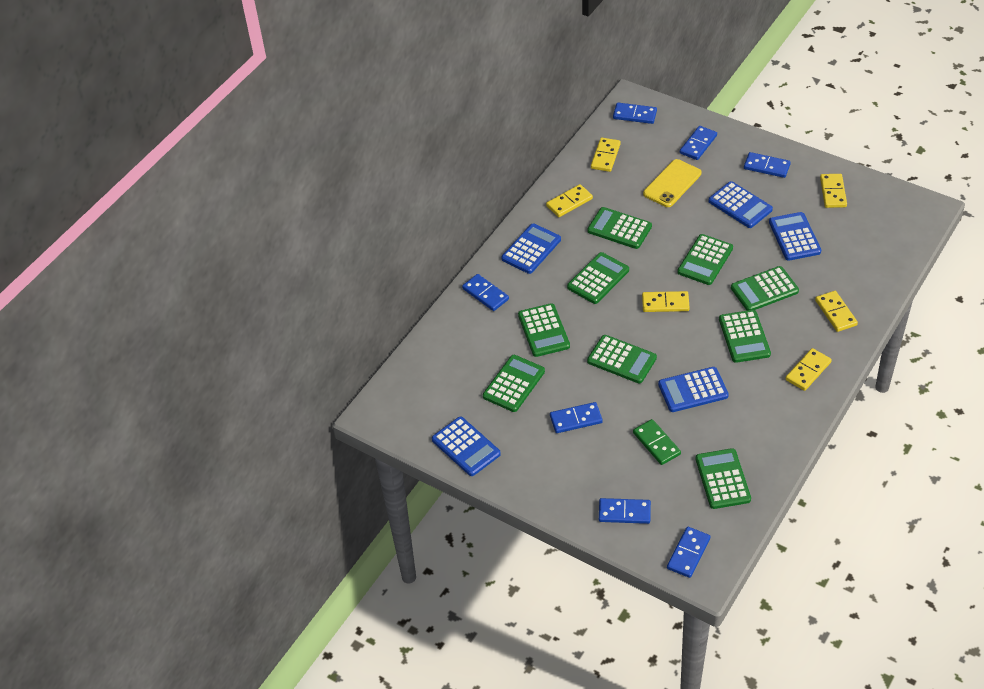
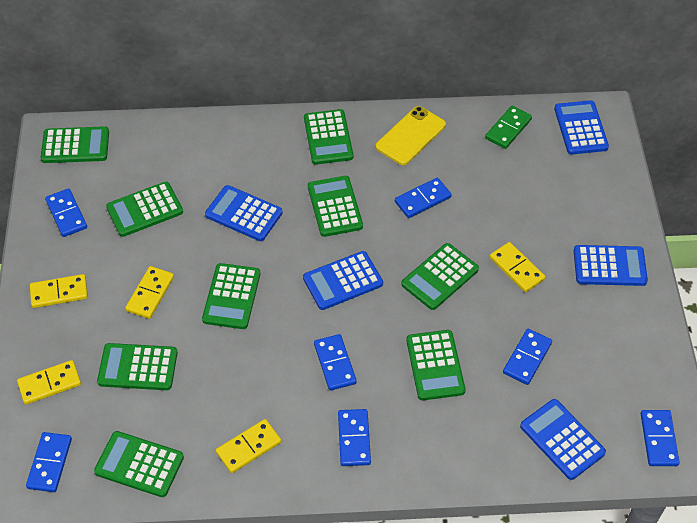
yellow domino: [546,184,593,217] [591,138,621,172] [642,291,690,312] [785,348,832,391] [815,291,858,332] [820,174,847,208] = 6 -> [17,360,81,405] [30,274,88,308] [125,266,174,319] [216,419,281,473] [490,242,545,292] = 5

